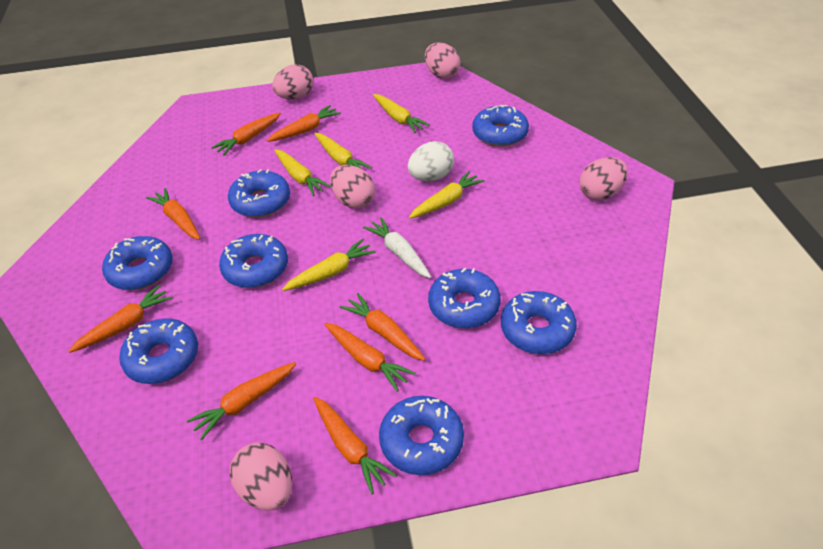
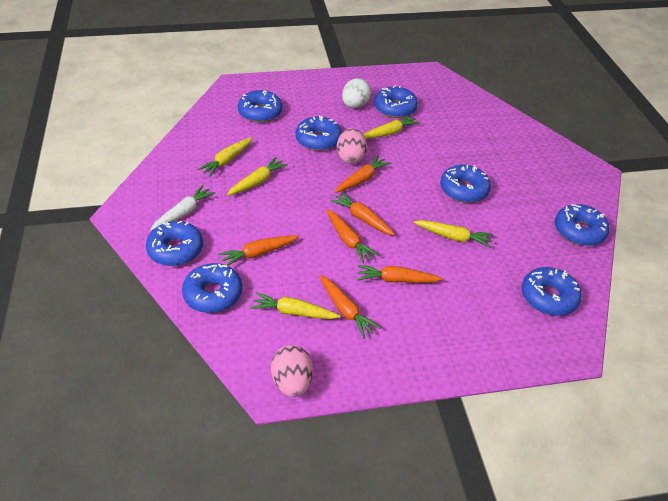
orange carrot: [68,285,172,353] [146,188,200,240] [187,362,297,440] [211,113,281,156] [267,105,341,142] [313,397,397,494] [324,323,415,392] [340,293,425,361] = 8 -> [218,235,299,266] [319,275,381,338] [326,209,379,263] [330,192,395,235] [335,155,391,193] [357,265,443,283] = 6
pink egg: [230,442,292,511] [272,64,314,100] [330,165,375,209] [425,42,461,79] [580,157,628,200] = 5 -> [271,345,313,397] [337,128,367,164] = 2

